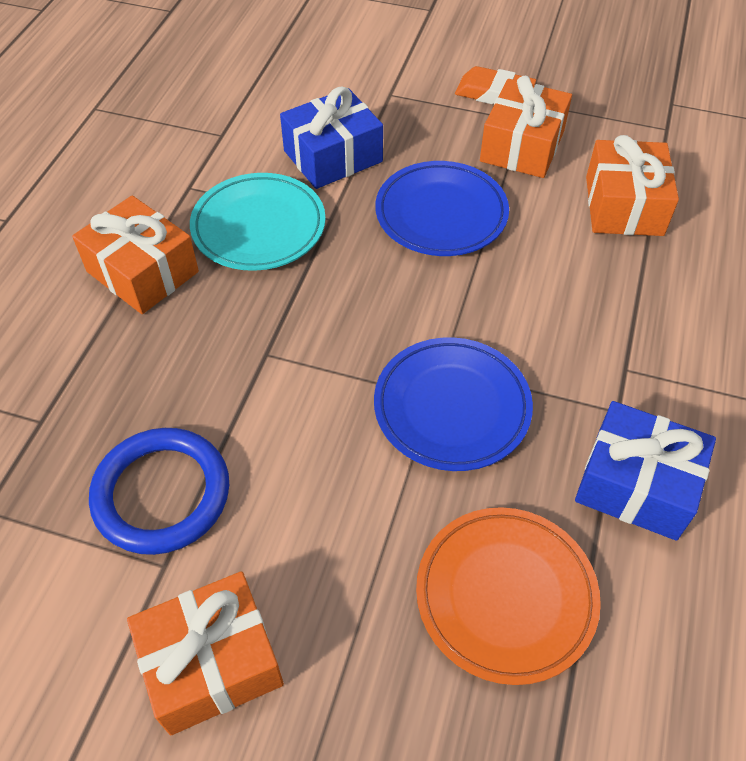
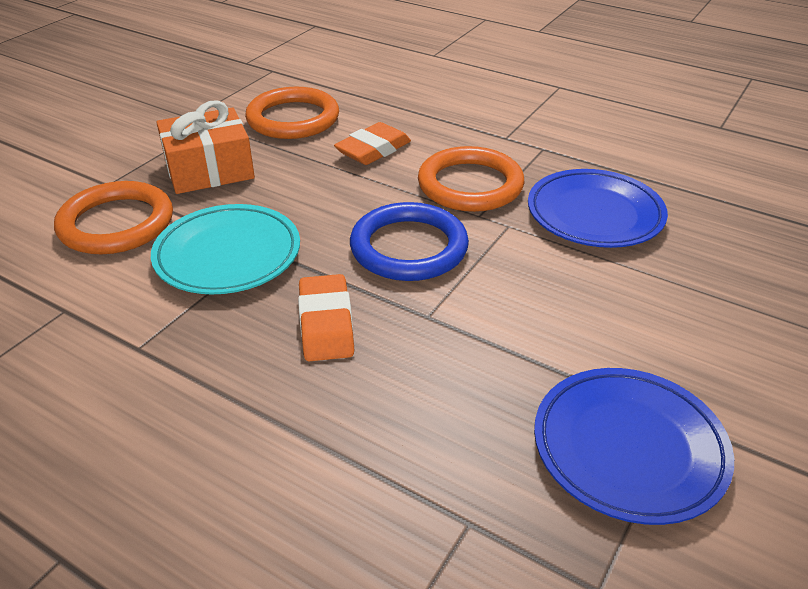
blue gift: [280,86,383,189] [575,401,716,541] = 2 -> none = 0
orange eraser: [455,66,536,104] = 1 -> [298,274,354,361] [334,122,411,165] = 2
orange gift: [72,196,199,314] [127,571,284,735] [480,76,572,178] [586,135,679,236] = 4 -> [156,100,255,194] = 1
orange plate: [416,507,601,685] = 1 -> none = 0
orange ring: none = 0 -> [54,181,173,254] [245,87,339,139] [418,146,524,212] = 3

